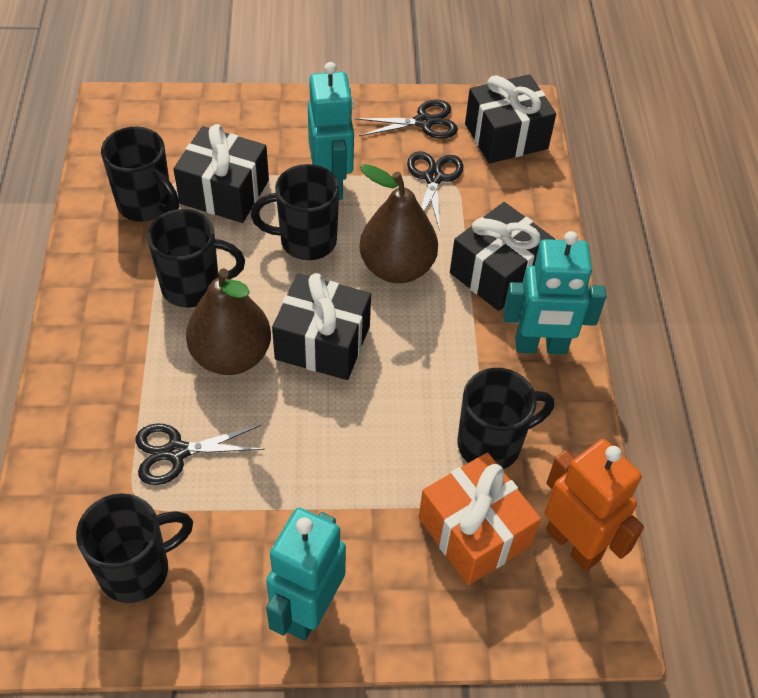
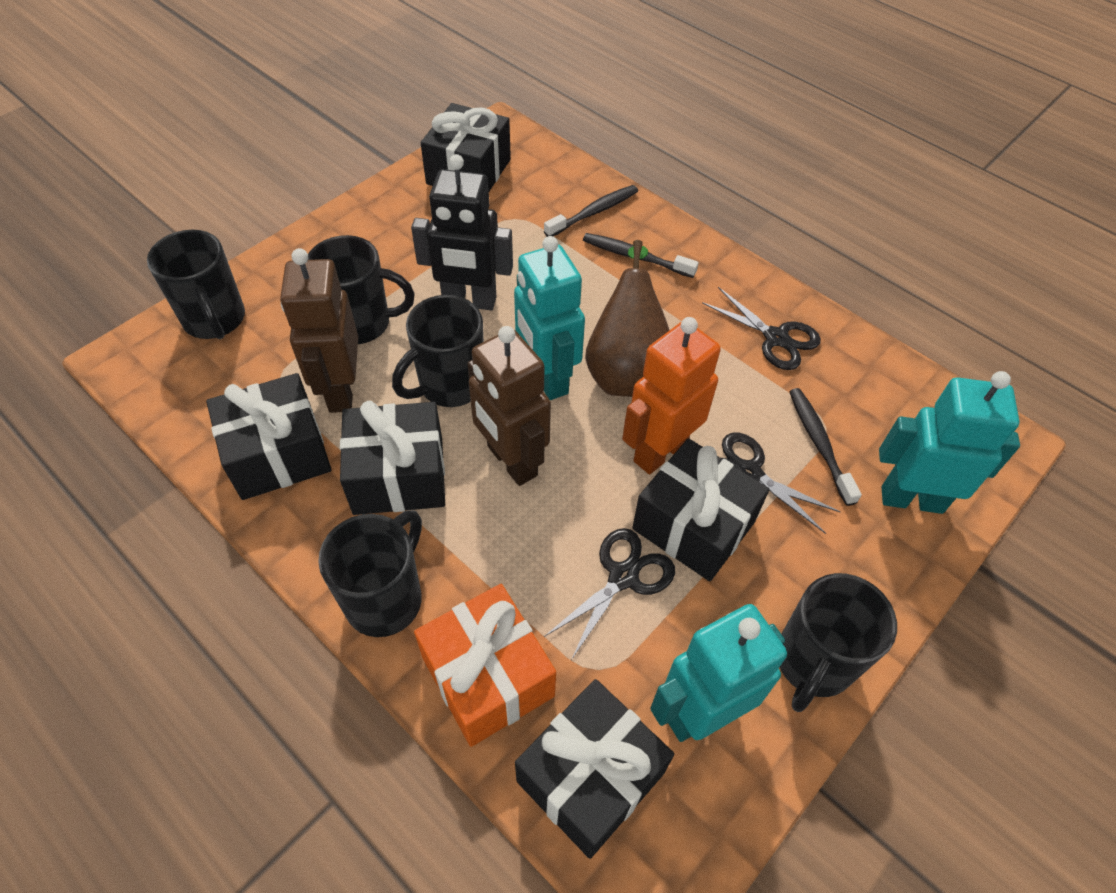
black gift: [173,124,269,223] [272,273,371,380] [450,202,555,311] [465,74,556,164] = 4 -> [206,373,332,500] [340,401,445,515] [421,103,511,191] [515,679,675,859] [632,438,769,581] = 5
black robot: none = 0 -> [411,154,513,310] = 1
black toothbrush: none = 0 -> [544,185,638,237] [583,233,699,278] [789,388,862,506] = 3
brown pear: [186,268,271,375] [360,164,438,283] = 2 -> [585,240,669,397] = 1
brown robot: none = 0 -> [280,248,358,413] [467,326,551,486] = 2

